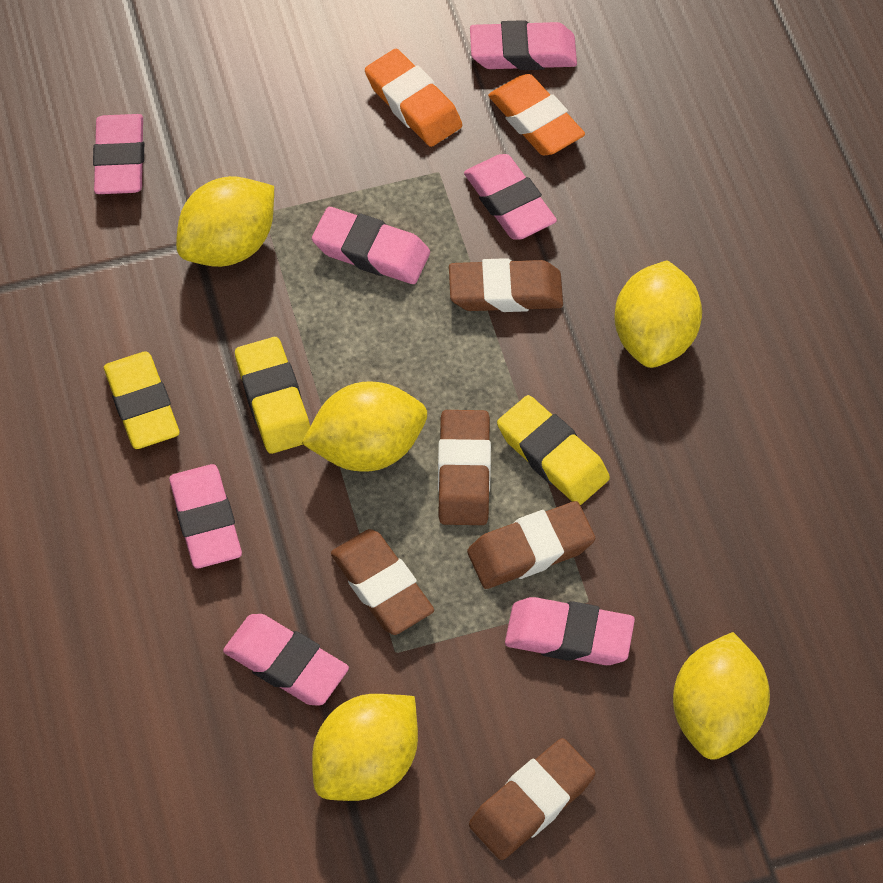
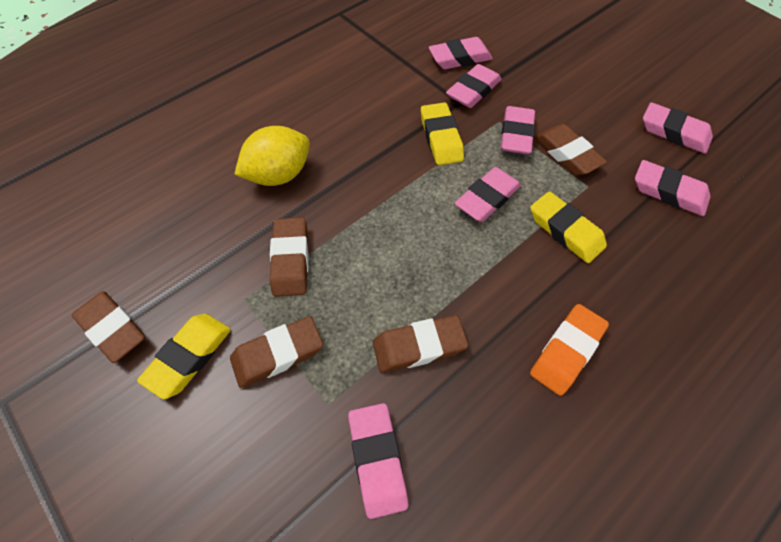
orange eraser: [365,49,462,147] [488,74,585,155] = 2 -> [530,304,609,396] = 1
yellow lemon: [176,176,274,267] [302,381,427,472] [312,694,418,801] [614,260,702,368] [673,632,770,760] = 5 -> [234,126,310,186] = 1

